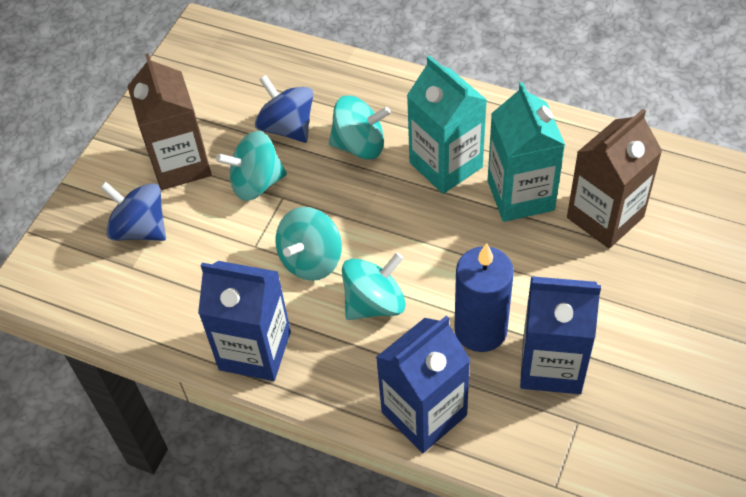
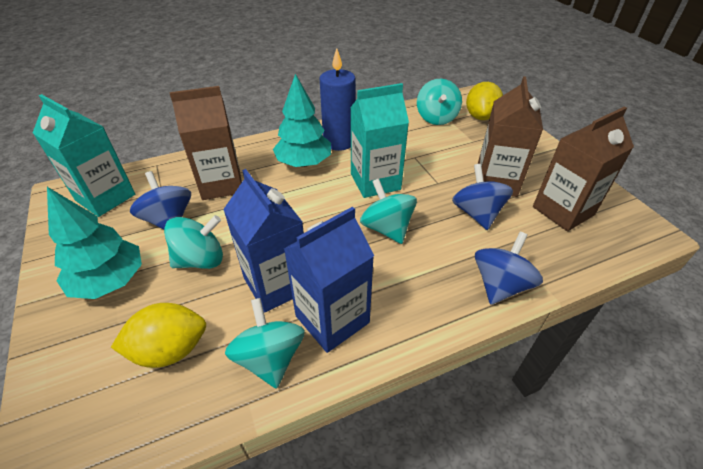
blue carton: [198,261,291,381] [376,316,470,453] [520,276,601,394] = 3 -> [223,169,304,313] [284,206,374,353] = 2
blue spinning top: [100,182,166,241] [255,75,313,143] = 2 -> [130,171,191,229] [452,164,513,230] [475,232,543,305] = 3
brown carton: [127,53,212,190] [567,109,662,249] = 2 -> [170,86,242,200] [476,76,543,197] [533,106,634,231] = 3
turquoise tree: none = 0 -> [47,187,142,299] [273,74,331,167] = 2
yellow lemon: none = 0 -> [111,303,206,368] [466,82,503,120] = 2

